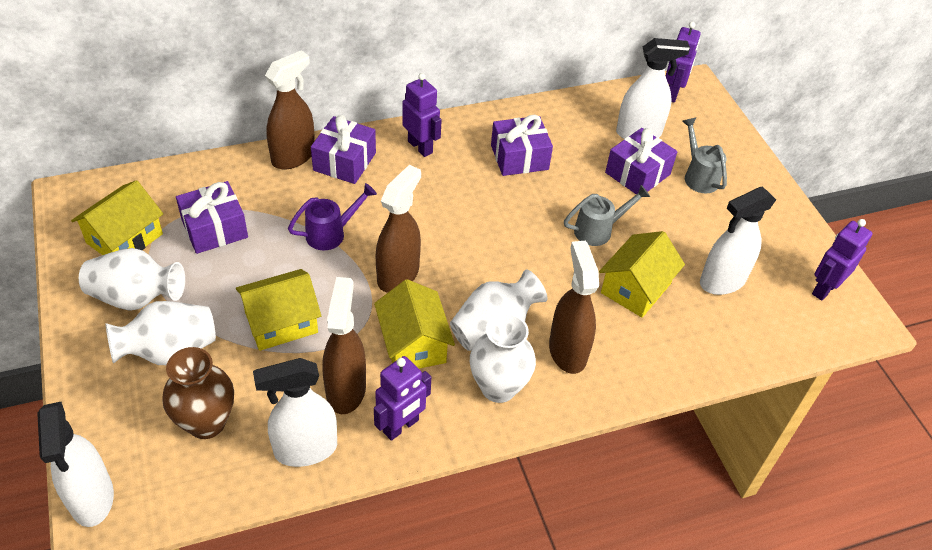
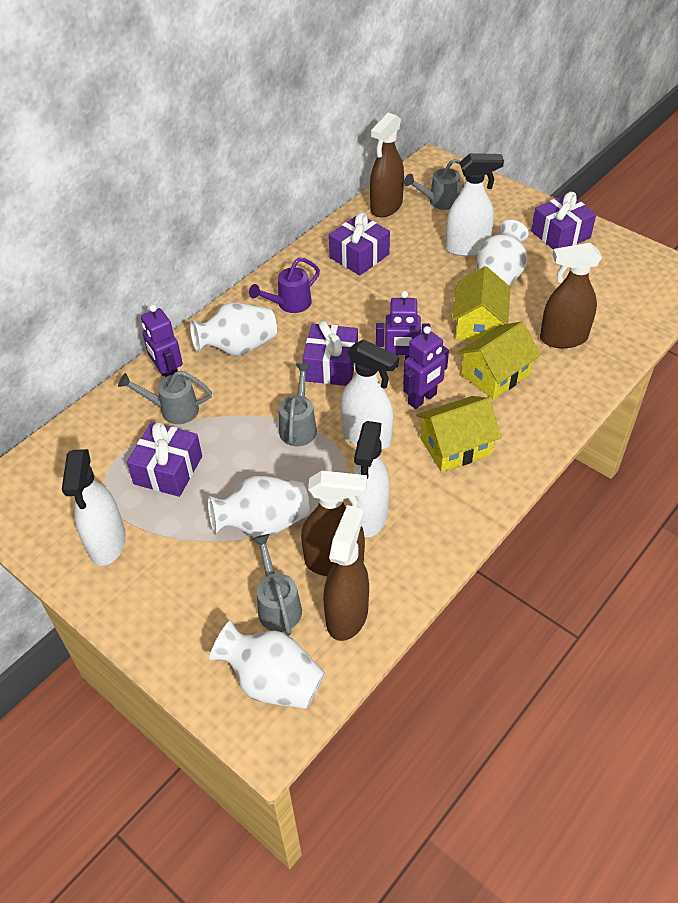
brown vase: [162,347,234,439] = 1 -> none = 0
grey watering can: [564,185,650,246] [682,118,727,193] = 2 -> [118,371,212,424] [252,534,302,636] [279,364,317,446] [404,159,466,210] = 4
purple robot: [374,356,431,441] [402,73,442,157] [666,22,701,103] [812,219,873,301] = 4 -> [141,305,183,377] [376,291,430,367] [403,326,449,409] = 3
yellow house: [71,180,163,255] [236,269,321,351] [374,279,455,369] [599,231,685,318] = 4 -> [416,396,501,472] [452,266,510,341] [457,321,541,400] = 3

